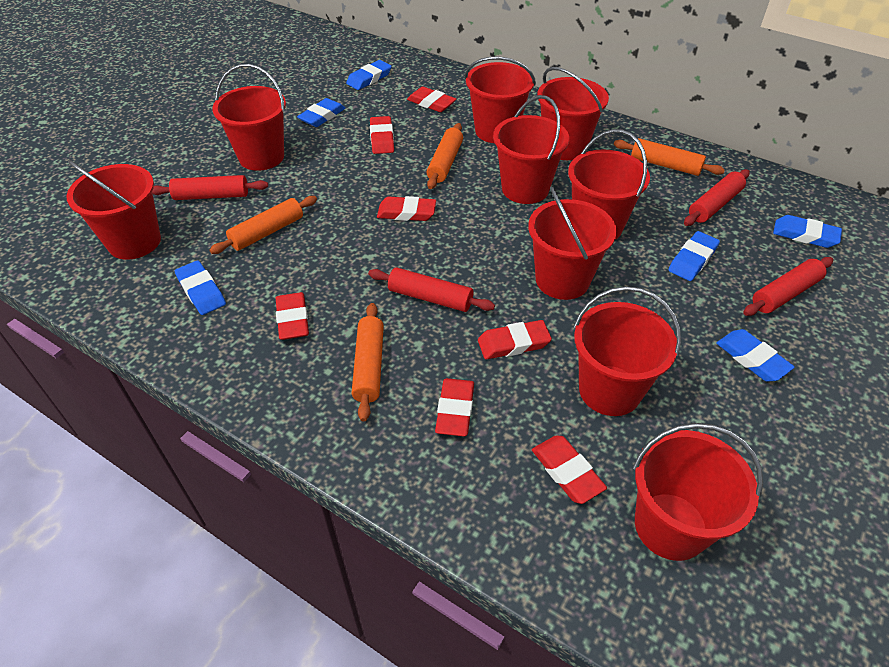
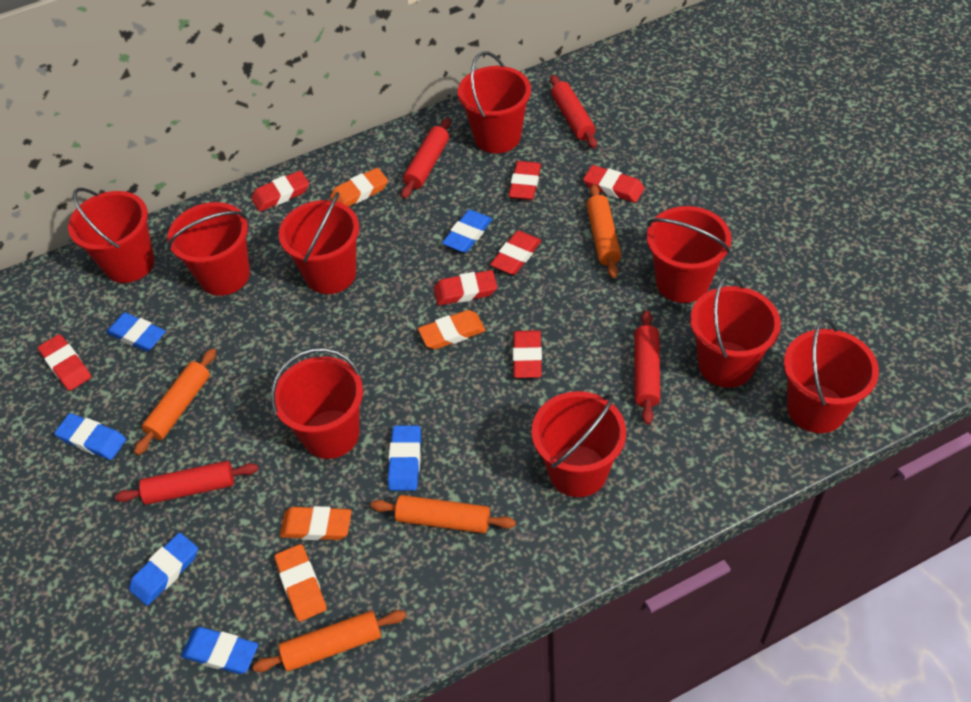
orange eraser: none = 0 -> [274,544,327,622] [280,506,352,540] [330,168,388,207] [418,310,486,350] = 4

